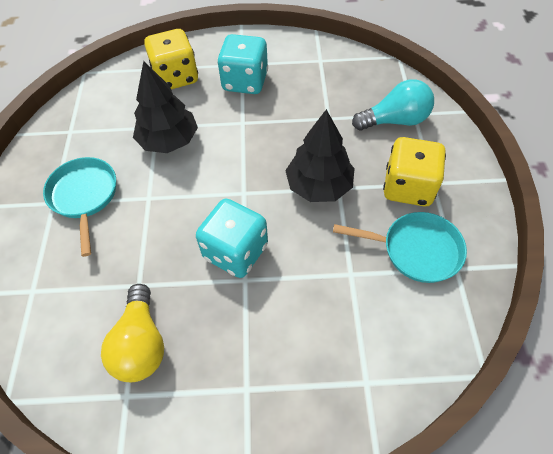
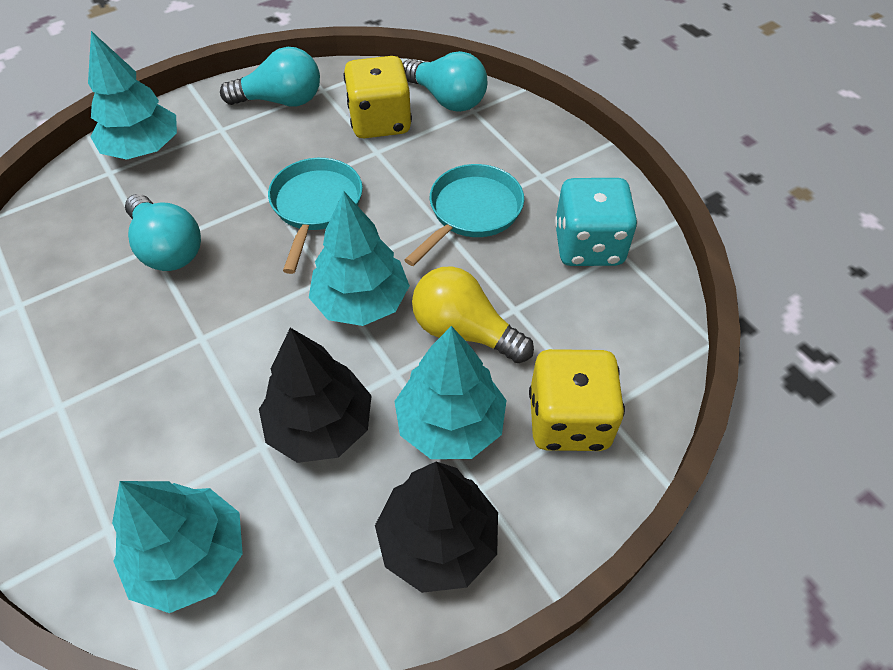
turquoise dice: [196,199,268,278] [217,34,268,94] = 2 -> [555,178,637,266] = 1
turquoise light bulb: [352,79,434,131] = 1 -> [125,194,201,271] [220,47,320,106] [403,51,487,112] = 3
turquoise tree: none = 0 -> [88,31,177,160] [112,481,243,613] [309,191,410,326] [394,326,507,459] = 4

